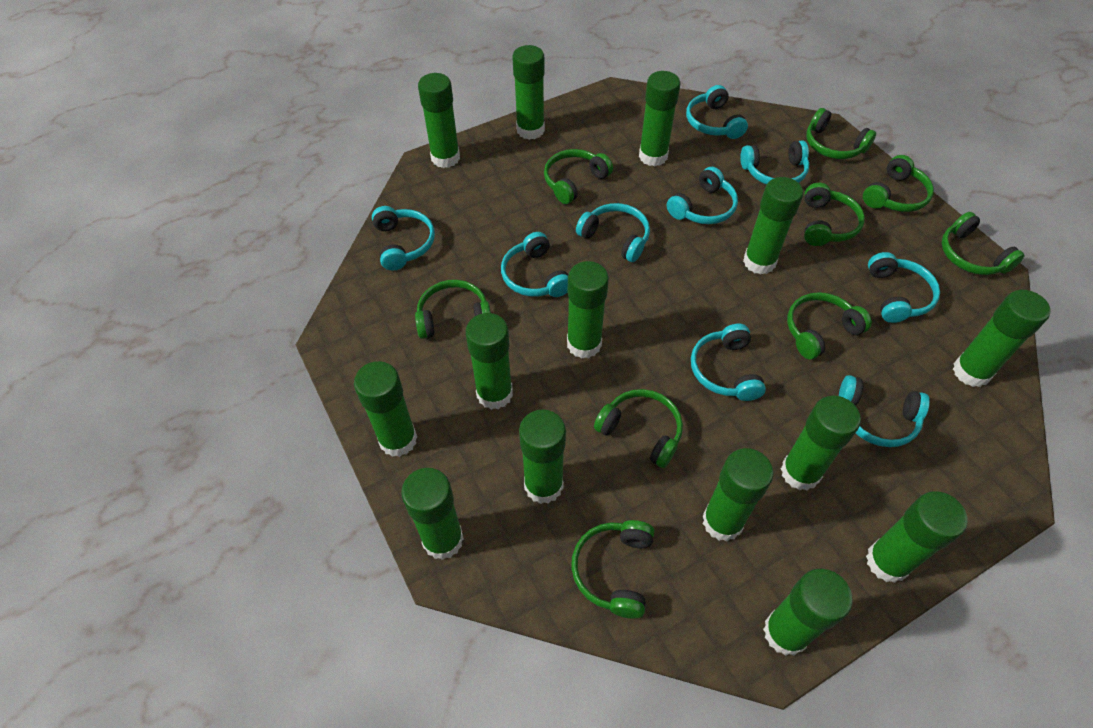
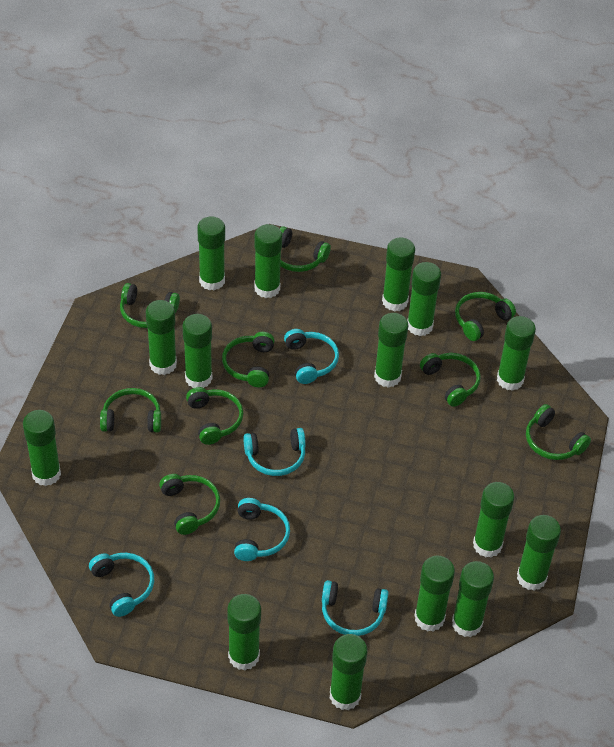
green glue stick: [354,361,417,457] [401,468,464,560] [418,73,460,168] [466,313,513,410] [512,45,545,140] [519,409,566,504] [567,261,609,359] [639,71,680,166] [703,448,773,541] [743,177,803,275] [763,568,853,656] [781,396,861,491] [866,491,967,583] [953,290,1050,387] = 14 -> [23,410,61,486] [146,300,177,375] [182,314,212,388] [197,217,225,290] [227,594,261,670] [254,224,282,298] [330,634,367,710] [374,313,408,388] [382,238,415,311] [407,262,441,336] [414,556,455,632] [452,561,494,637] [473,482,514,558] [497,316,536,391] [517,515,561,591] = 15
turquoise headphones: [372,206,435,270] [501,232,568,297] [576,203,650,262] [667,167,738,224] [686,85,748,139] [691,324,766,401] [740,141,809,185] [839,375,930,447] [868,252,940,323] = 9 -> [89,553,154,617] [234,498,290,561] [243,428,306,476] [284,329,339,384] [322,580,389,636] = 5

